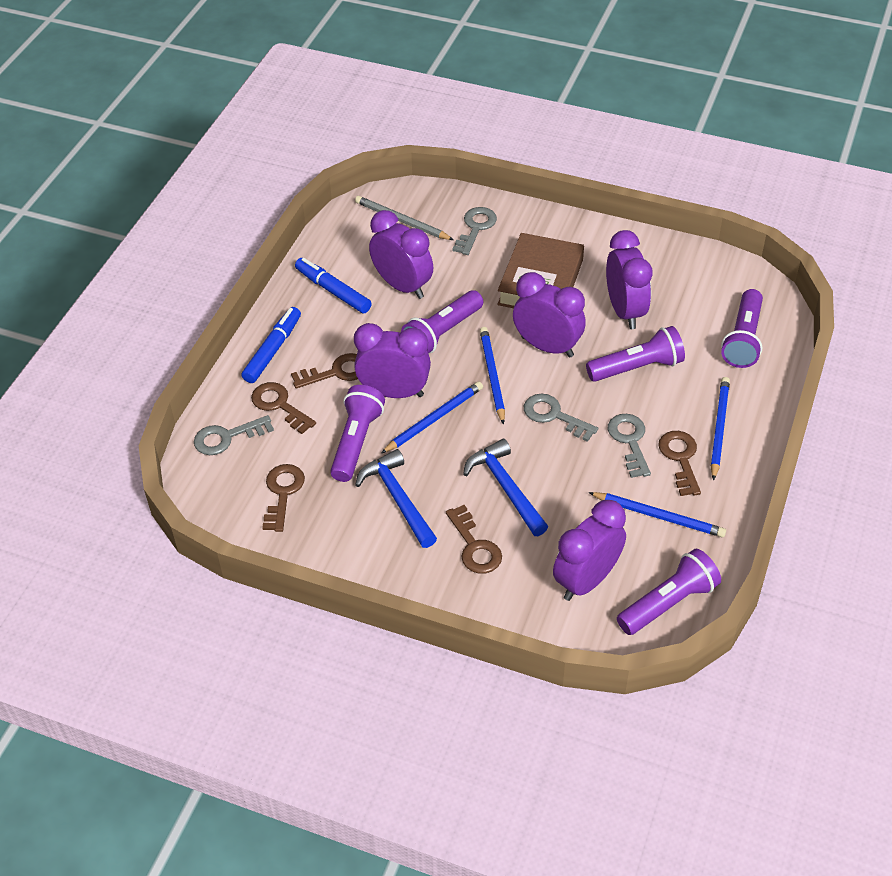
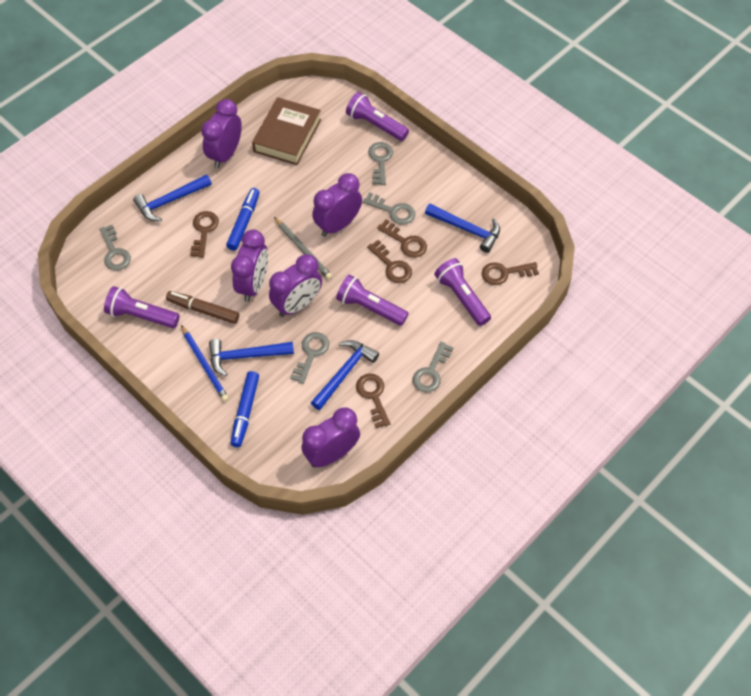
blue hammer: [355,449,437,548] [463,439,548,536] = 2 -> [133,174,212,221] [209,339,294,376] [311,340,379,410] [425,204,500,253] = 4
blue pencil: [381,382,483,453] [480,327,505,425] [589,492,726,537] [711,377,730,480] = 4 -> [181,325,229,402] = 1
brown marker: none = 0 -> [166,291,239,324] = 1
grey key: [194,415,274,455] [452,207,497,255] [524,393,598,442] [608,414,651,478] = 4 -> [99,225,131,271] [290,332,329,384] [363,192,415,225] [368,142,393,185] [412,342,453,393] = 5
purple flashlight: [330,385,385,482] [401,290,483,354] [586,326,685,382] [617,549,721,635] [721,289,763,368] = 5 -> [104,286,180,328] [336,275,409,326] [346,92,409,141] [434,258,491,326] = 4

